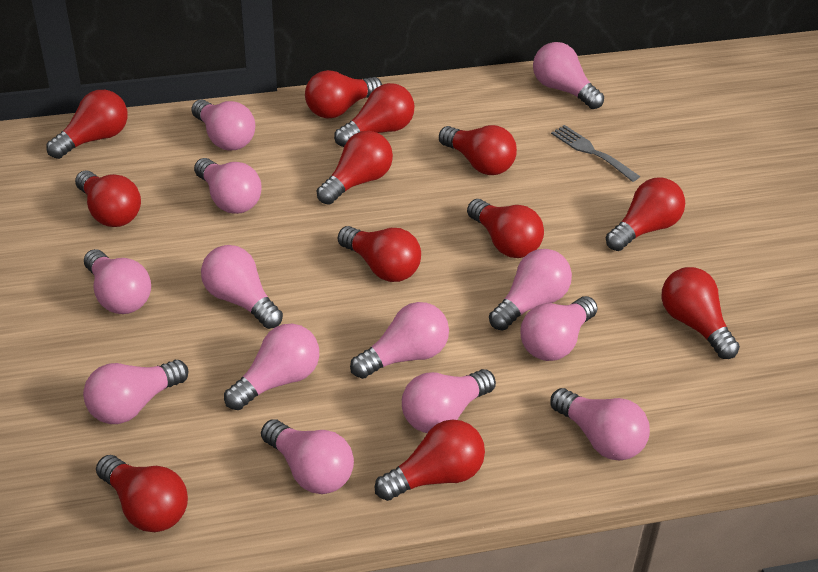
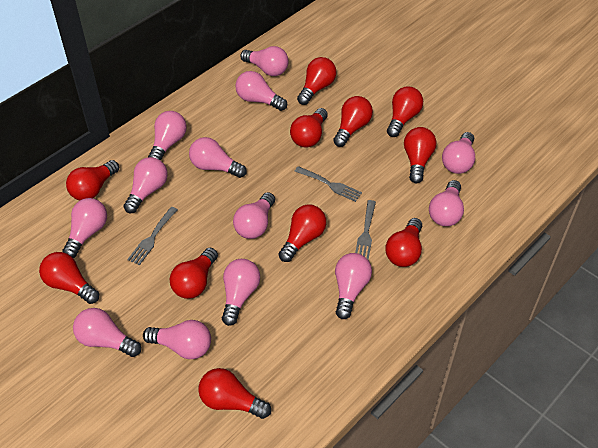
grey fork: [551,125,640,182] = 1 -> [127,207,178,265] [295,166,362,202] [355,200,376,260] = 3
red light bulb: [47,90,128,159] [75,170,141,227] [96,455,188,532] [305,70,382,119] [317,131,393,205] [334,83,415,147] [338,226,421,282] [375,419,485,501] [439,125,517,175] [467,199,544,258] [606,178,685,251] [662,267,740,359] = 12 -> [39,252,99,304] [66,160,119,200] [170,248,218,299] [198,368,271,419] [279,205,326,262] [290,108,328,147] [297,57,336,105] [333,96,373,147] [385,218,422,267] [387,86,423,137] [404,127,436,183] = 11

